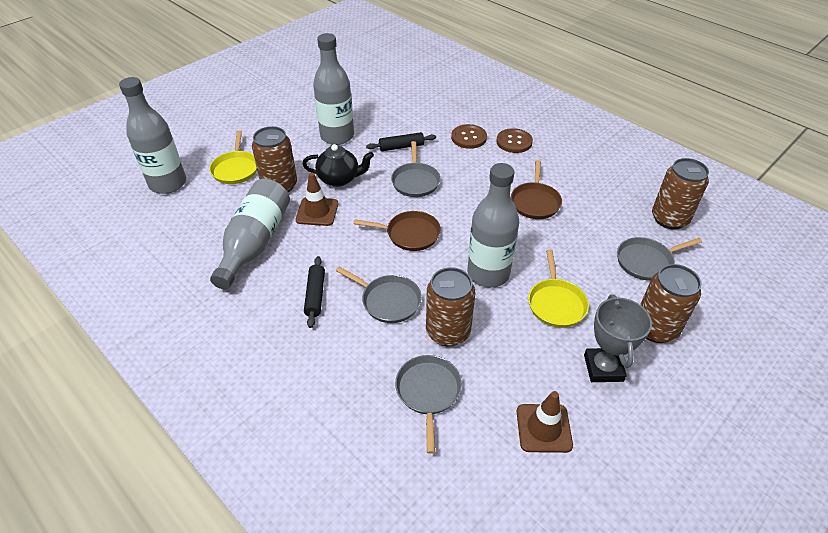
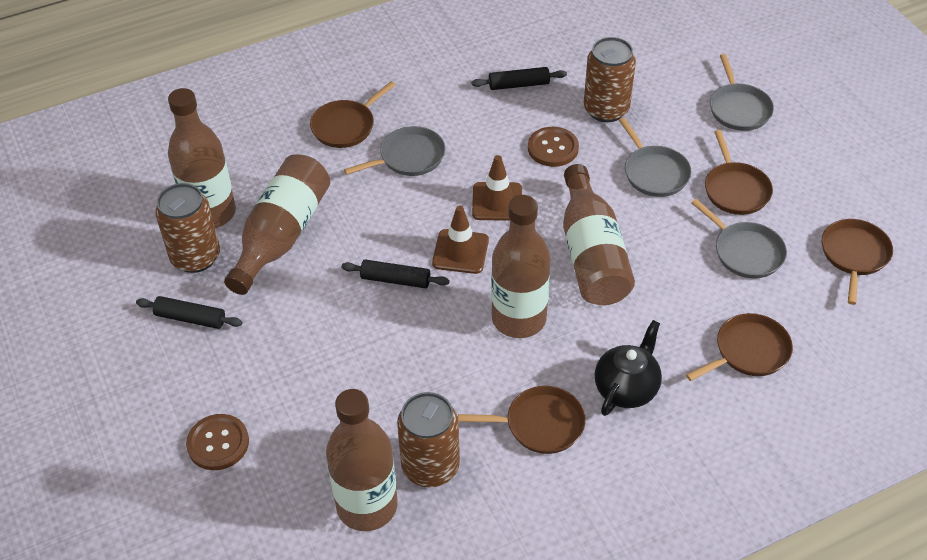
black rolling pin: [304,256,325,328] [366,132,436,151] = 2 -> [136,296,243,329] [341,259,450,288] [472,67,567,90] = 3
brown bottle: none = 0 -> [168,88,236,228] [224,154,330,295] [326,389,398,531] [491,195,551,338] [563,164,635,305] = 5
brown can: [252,126,297,192] [426,267,475,346] [640,264,702,343] [652,158,709,230] = 4 -> [155,183,220,273] [397,392,460,487] [584,37,636,122] = 3
brown pan: [353,211,441,251] [511,160,562,219] = 2 -> [310,81,396,148] [458,386,586,454] [686,313,793,381] [705,130,773,215] [822,219,893,305] = 5
grey bottle: [119,77,186,194] [210,179,290,289] [313,33,354,145] [467,163,519,288] = 4 -> none = 0
grey trophy: [584,294,652,382] = 1 -> none = 0
yellow pan: [209,130,257,184] [528,249,589,328] = 2 -> none = 0

